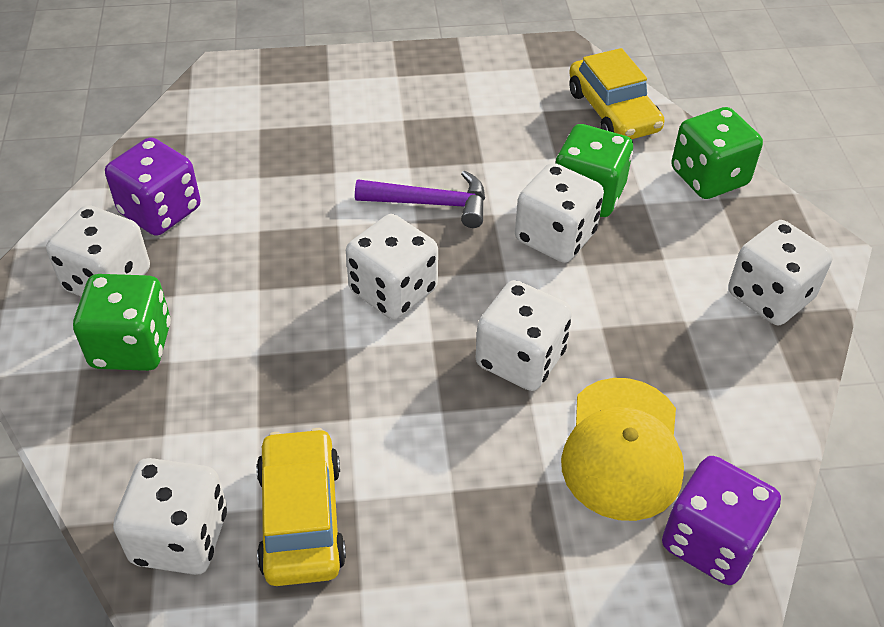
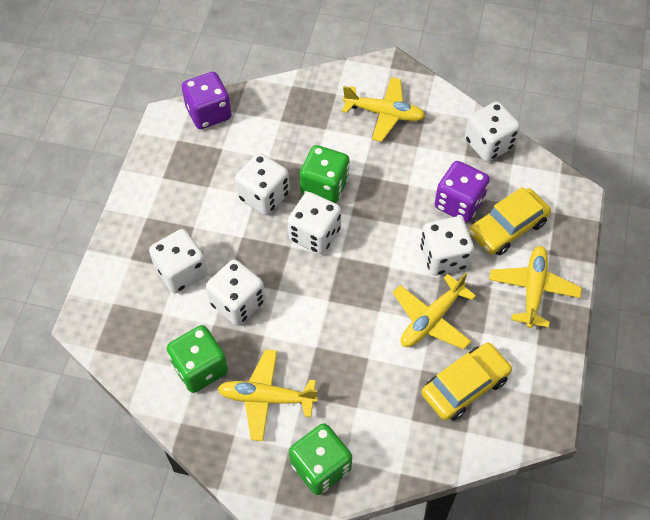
purple hammer: [355,170,485,228] = 1 -> none = 0
yellow cap: [561,378,684,521] = 1 -> none = 0
yellow plane: none = 0 -> [217,349,318,441] [342,77,425,142] [393,272,476,349] [489,246,582,328] = 4

